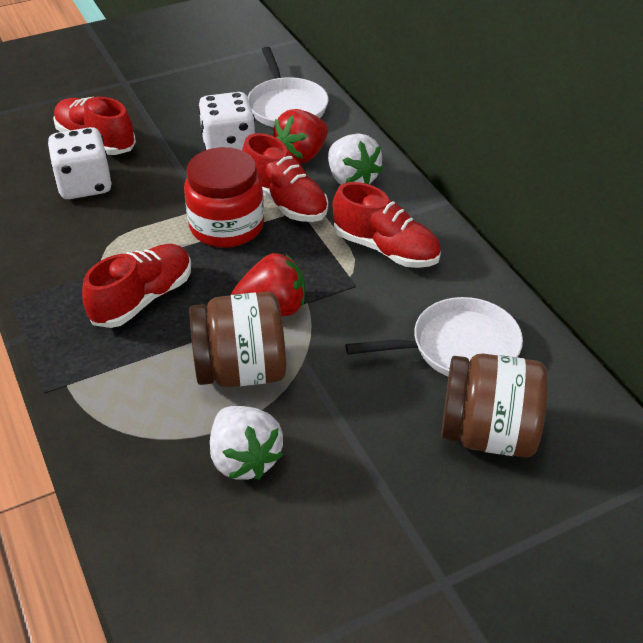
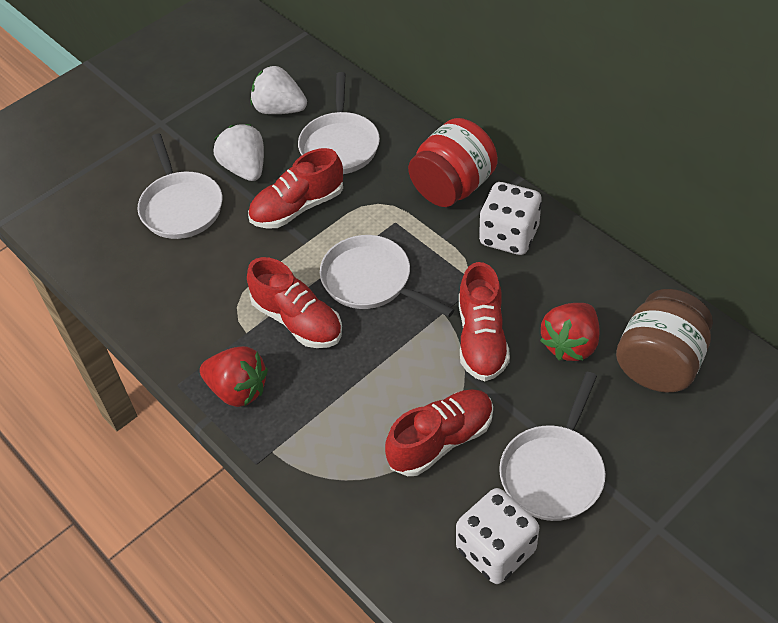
brown jar: [189,292,286,387] [441,354,548,457] = 2 -> [616,289,713,393] = 1
white pan: [248,47,329,127] [345,297,523,377] = 2 -> [138,134,222,239] [298,72,380,174] [320,235,455,317] [499,372,606,521] = 4

